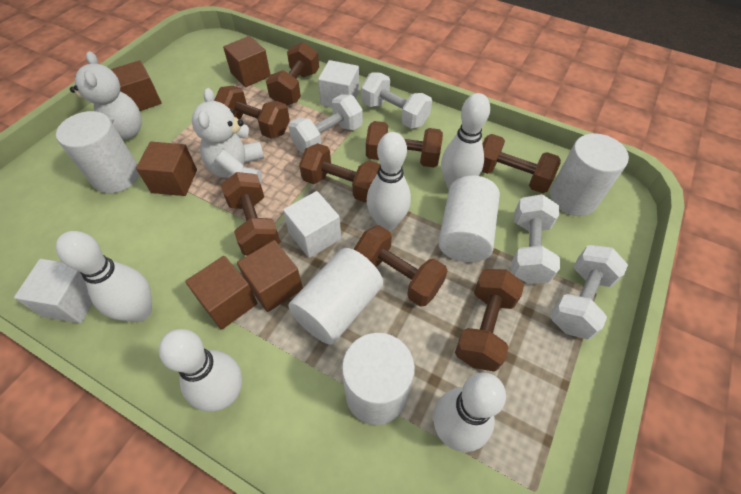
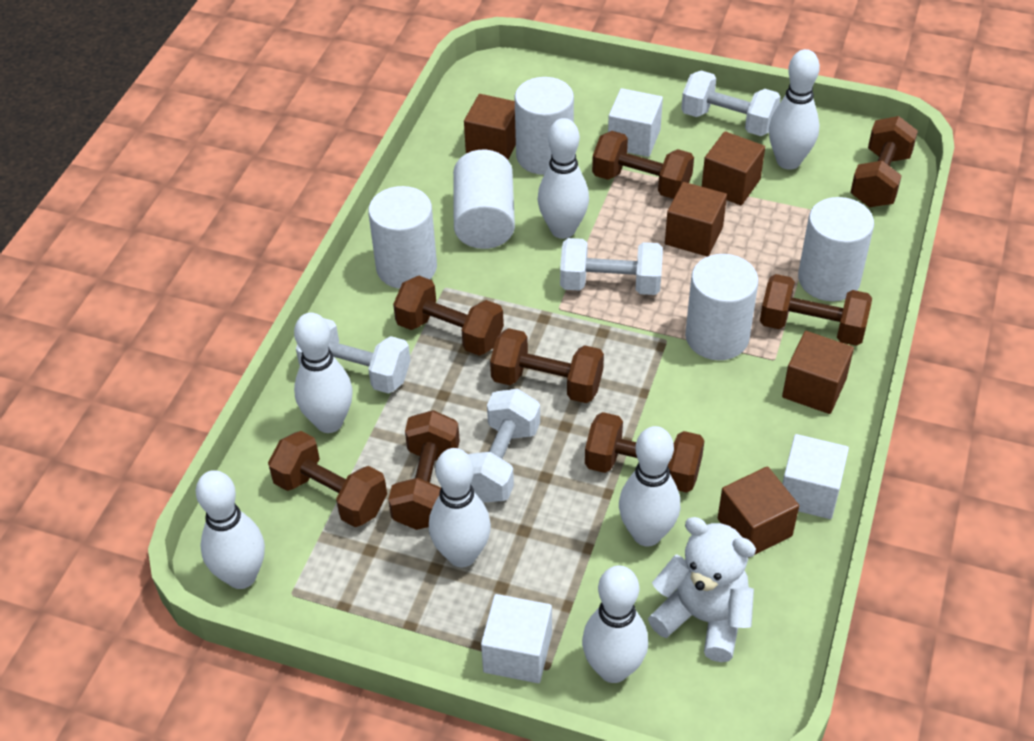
white bowling pin: [56,231,152,322] [159,329,242,412] [367,132,411,231] [433,373,506,452] [441,93,490,190] = 5 -> [196,470,265,589] [294,312,353,433] [429,448,491,567] [537,118,589,239] [582,566,648,683] [619,426,680,546] [769,49,820,170] = 7
white teddy bear: [70,51,142,139] [192,88,264,184] = 2 -> [648,517,756,662] = 1

